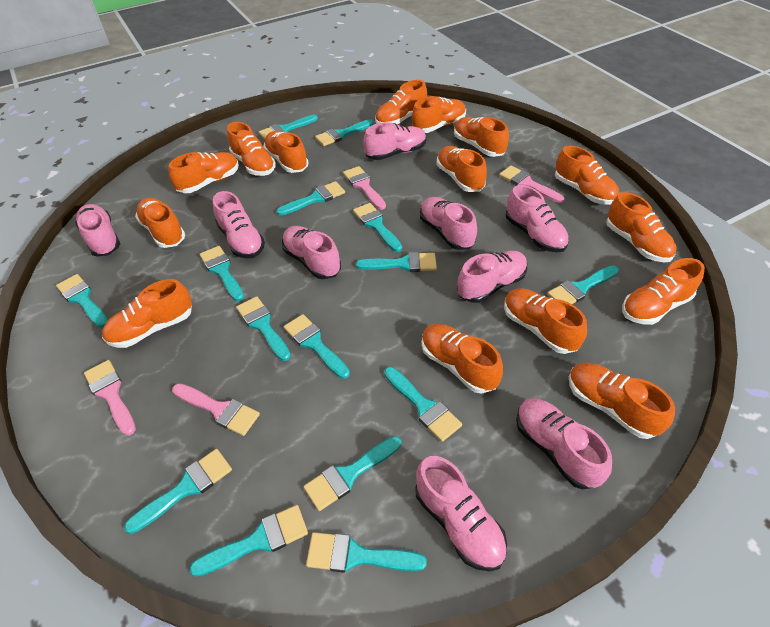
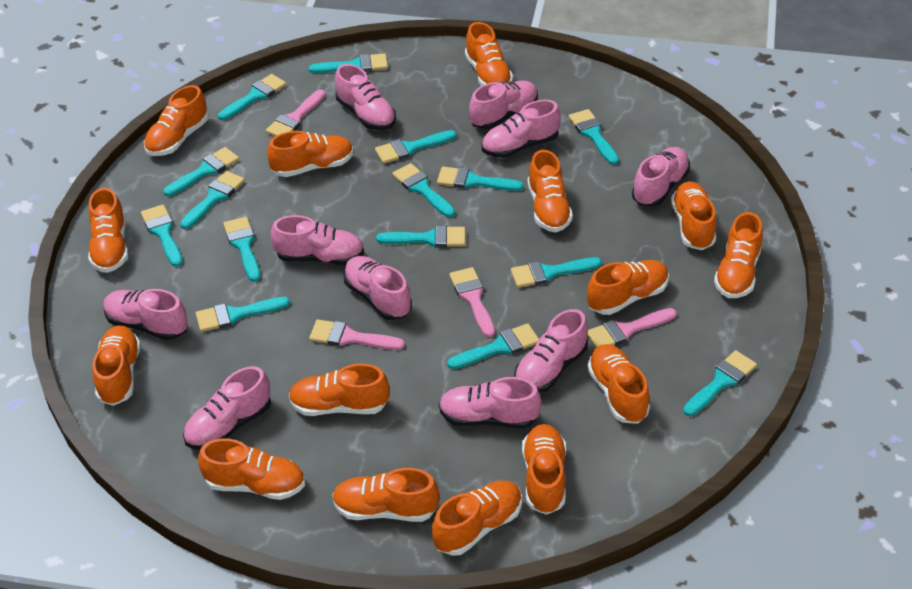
pink shoe: [75,204,120,256] [213,191,265,259] [282,226,341,279] [363,122,426,160] [415,456,507,571] [420,197,477,250] [457,250,527,303] [506,185,569,252] [516,398,612,489] = 9 -> [103,289,188,340] [183,366,271,450] [271,215,364,265] [335,64,396,130] [344,256,412,320] [439,377,541,429] [469,81,538,129] [482,100,561,158] [514,309,588,393] [632,147,690,207] = 10

